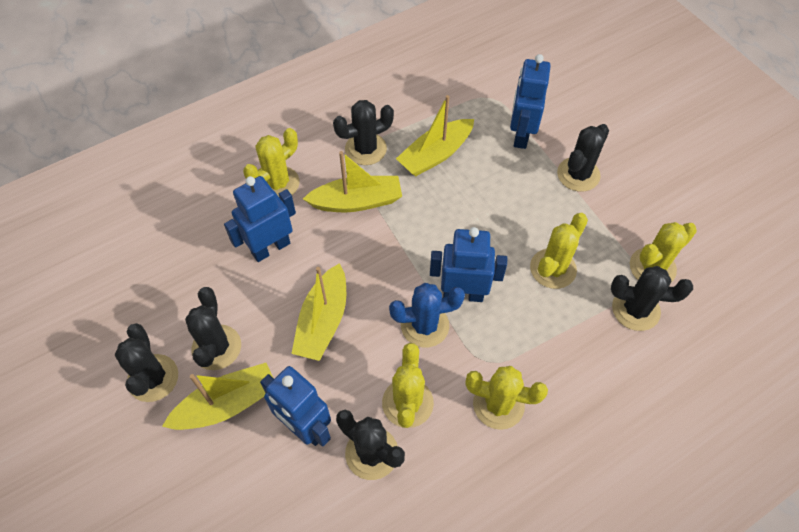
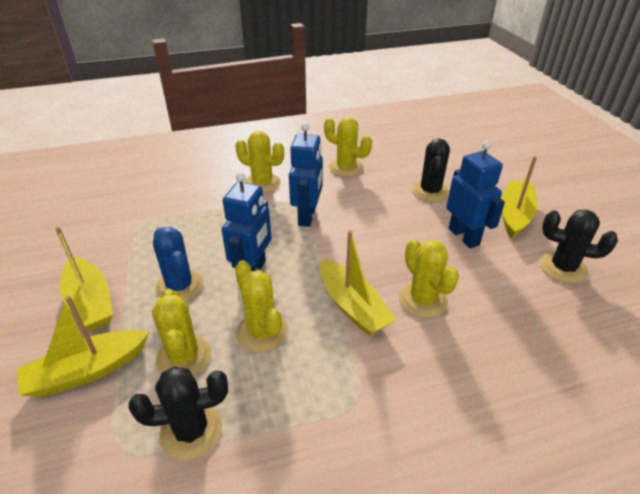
black cactus: [115,323,178,402] [185,287,241,370] [333,100,394,165] [336,410,405,480] [557,124,609,192] [611,266,693,331] = 6 -> [128,366,228,460] [412,138,450,202] [540,210,618,283] = 3
blue robot: [224,176,296,262] [260,366,331,447] [430,227,507,302] [510,54,551,149] = 4 -> [222,172,271,271] [289,123,323,227] [446,141,505,248] = 3

